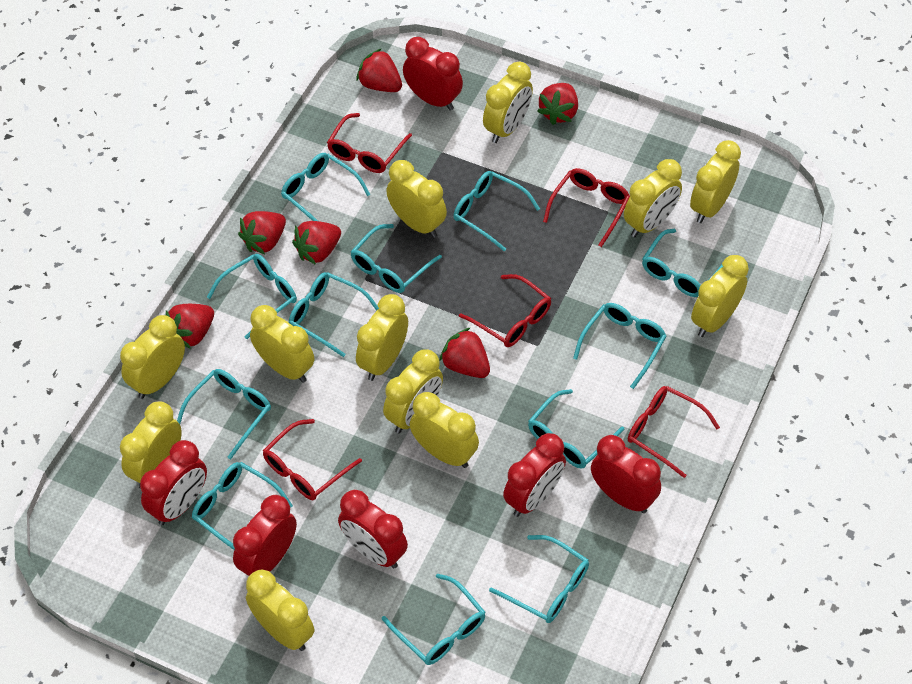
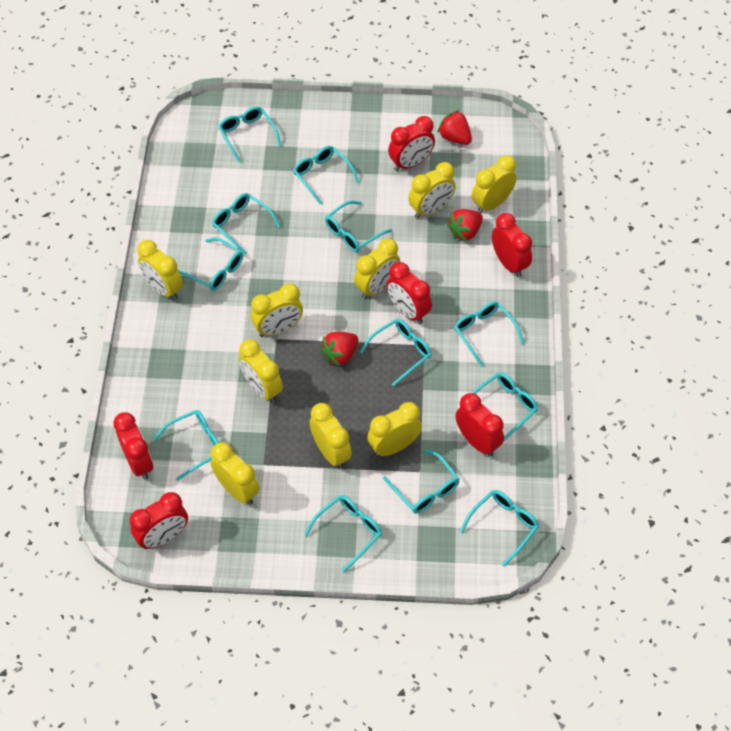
red glasses: [263,419,362,500] [327,113,412,173] [459,274,551,347] [543,168,630,247] [628,386,720,478] = 5 -> none = 0
red strawberry: [166,304,214,349] [238,211,286,254] [292,221,341,265] [356,48,402,92] [440,328,490,378] [537,83,578,125] = 6 -> [320,332,358,366] [437,110,472,145] [447,209,483,242] = 3
yellow clock: [120,315,185,399] [120,401,182,489] [246,569,314,651] [250,305,314,383] [356,294,408,381] [383,349,443,433] [386,160,447,238] [410,392,479,468] [483,62,533,143] [624,159,682,238] [690,140,741,223] [691,255,749,337] = 12 -> [137,240,183,300] [211,442,260,505] [239,339,283,403] [251,283,303,337] [310,403,352,469] [354,239,400,299] [367,402,422,457] [408,162,456,219] [472,155,517,213] = 9

